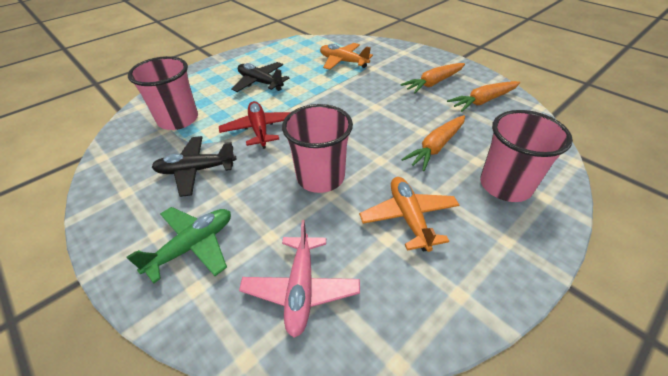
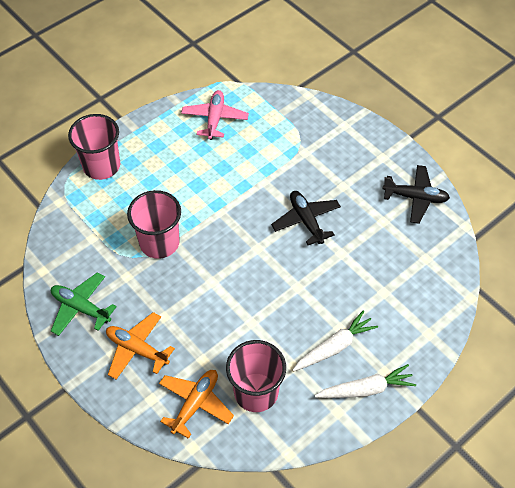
orange carrot: [400,63,465,94] [401,115,465,171] [447,81,520,112] = 3 -> none = 0
red plane: [219,101,291,149] = 1 -> none = 0
white carrot: none = 0 -> [293,310,378,371] [314,364,416,398] = 2

